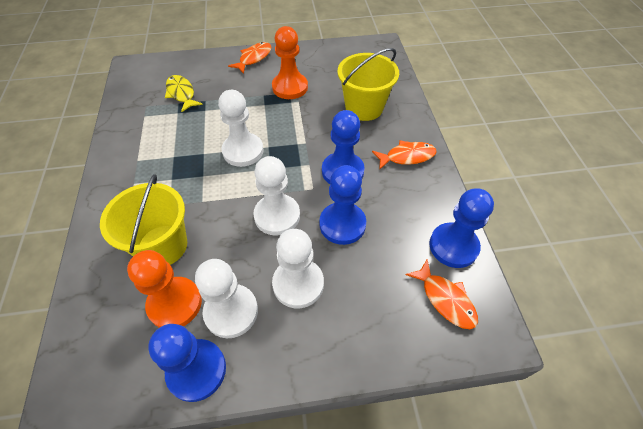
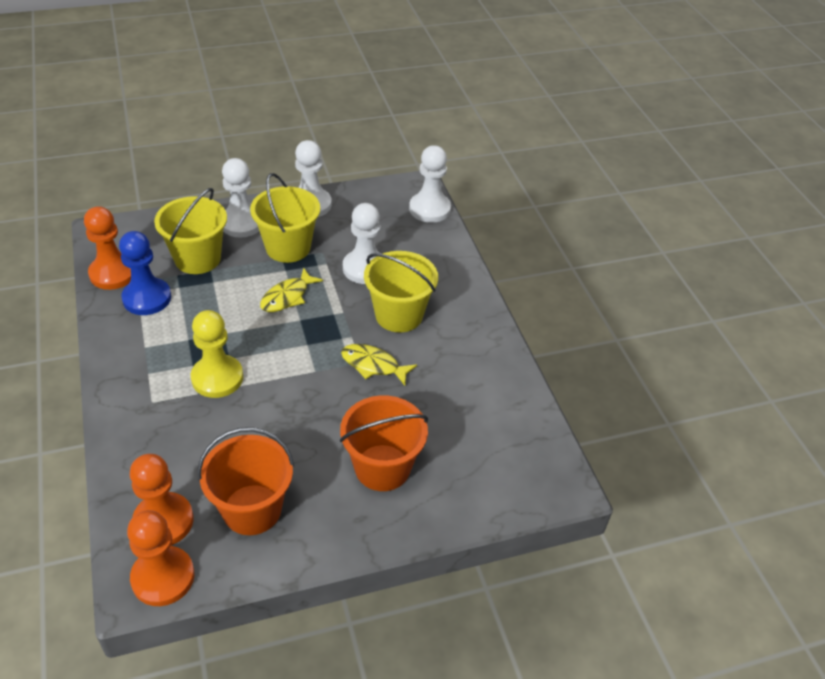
blue pawn: [148,324,226,402] [319,165,366,245] [322,110,365,184] [429,188,494,268] = 4 -> [119,231,171,315] = 1
orange bucket: none = 0 -> [198,427,294,535] [340,395,428,491] = 2
orange fish: [228,42,271,74] [372,140,437,170] [405,259,478,329] = 3 -> none = 0
orange pawn: [127,250,202,328] [272,26,308,99] = 2 -> [84,206,131,290] [127,510,194,606] [130,454,194,545] = 3
yellow bucket: [100,174,187,265] [338,48,399,121] = 2 -> [154,188,227,274] [250,173,320,263] [364,251,438,332] = 3
yellow fish: [165,75,203,112] = 1 -> [260,268,323,312] [341,344,417,386] = 2
yellow pawn: none = 0 -> [191,310,243,398] = 1

